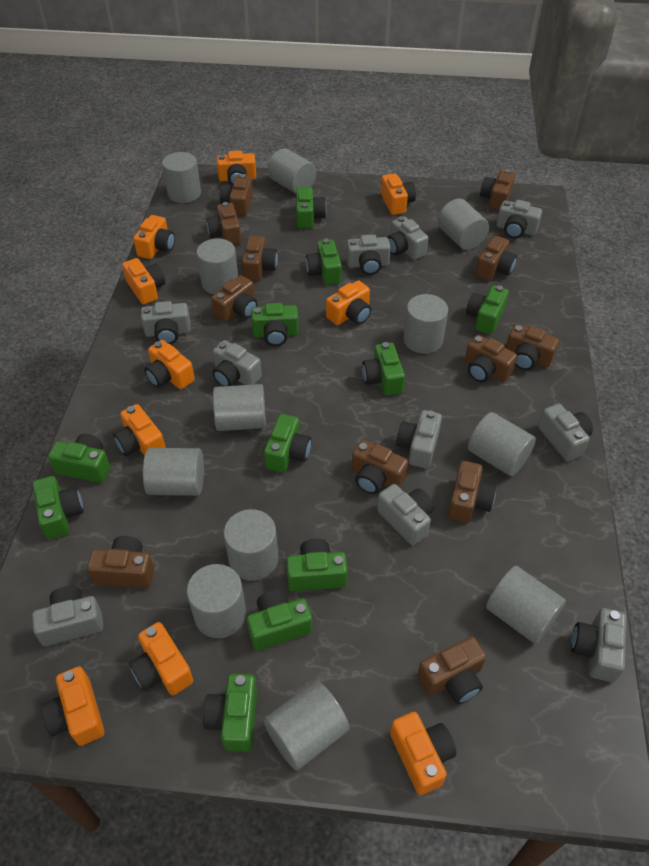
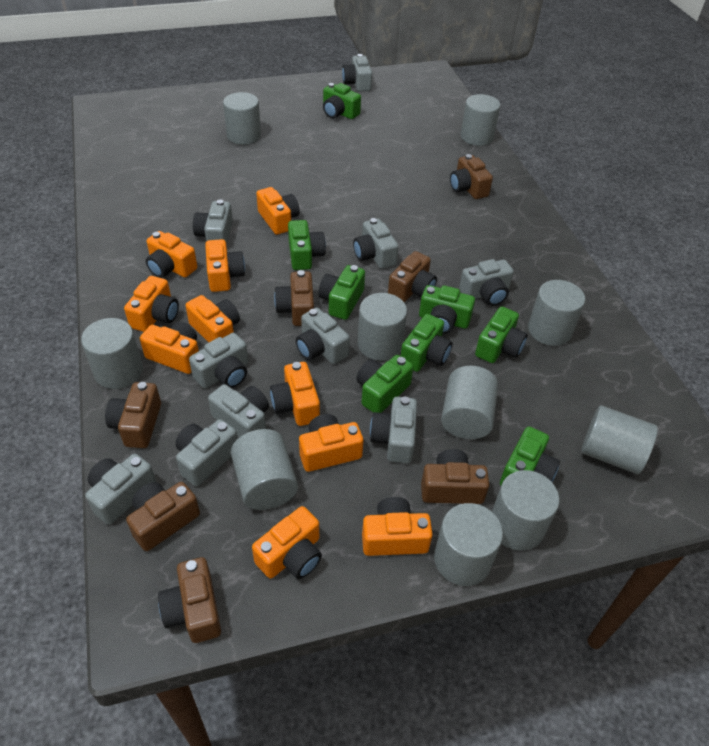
brown camera: [87,536,154,588] [207,202,241,245] [211,275,258,322] [220,174,253,216] [242,236,278,281] [352,440,408,494] [417,636,486,704] [448,461,496,523] [465,335,518,382] [476,236,517,281] [480,169,515,210] [506,324,559,370] = 12 -> [105,382,161,448] [126,482,200,551] [158,557,221,643] [274,270,314,326] [388,251,437,302] [421,449,489,504] [450,154,493,199] = 7
green camera: [32,476,84,539] [48,434,110,483] [203,674,257,752] [247,589,312,650] [251,303,299,346] [264,414,312,473] [286,539,348,591] [296,187,327,229] [306,239,342,285] [362,342,405,396] [466,285,509,334] = 11 -> [288,220,326,270] [319,265,365,320] [323,83,361,119] [357,355,413,413] [401,314,453,372] [419,285,475,334] [475,306,528,363] [500,426,560,486] = 8
grey cylinder: [143,448,204,496] [162,152,201,203] [187,564,246,638] [197,238,238,294] [213,384,266,431] [224,509,279,581] [264,681,349,770] [268,148,316,194] [404,294,448,354] [438,199,489,250] [468,412,536,476] [486,566,566,644] = 12 -> [81,318,143,389] [223,92,261,145] [231,429,298,510] [358,293,407,361] [434,503,503,586] [441,366,498,439] [461,94,500,146] [492,470,560,551] [528,280,585,346] [582,405,658,474] = 10

